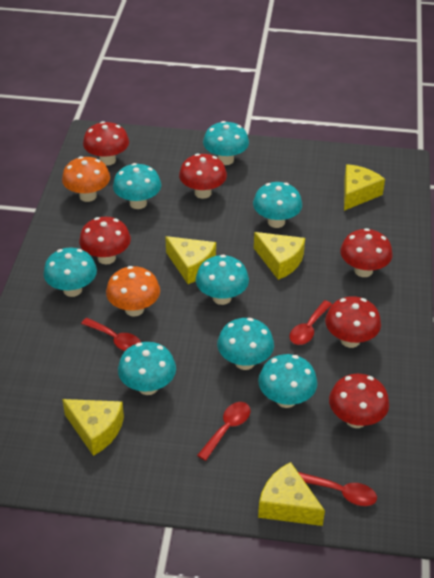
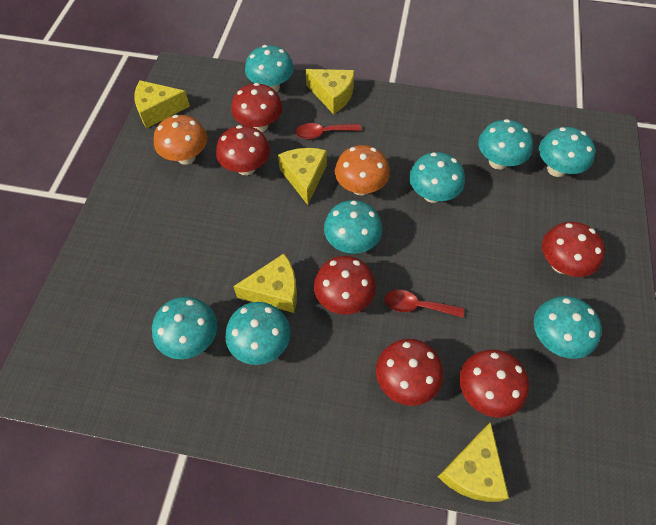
red spoon: [81,318,141,351] [197,402,251,461] [289,300,332,345] [298,472,377,506] = 4 -> [295,123,361,139] [384,290,464,318] = 2

